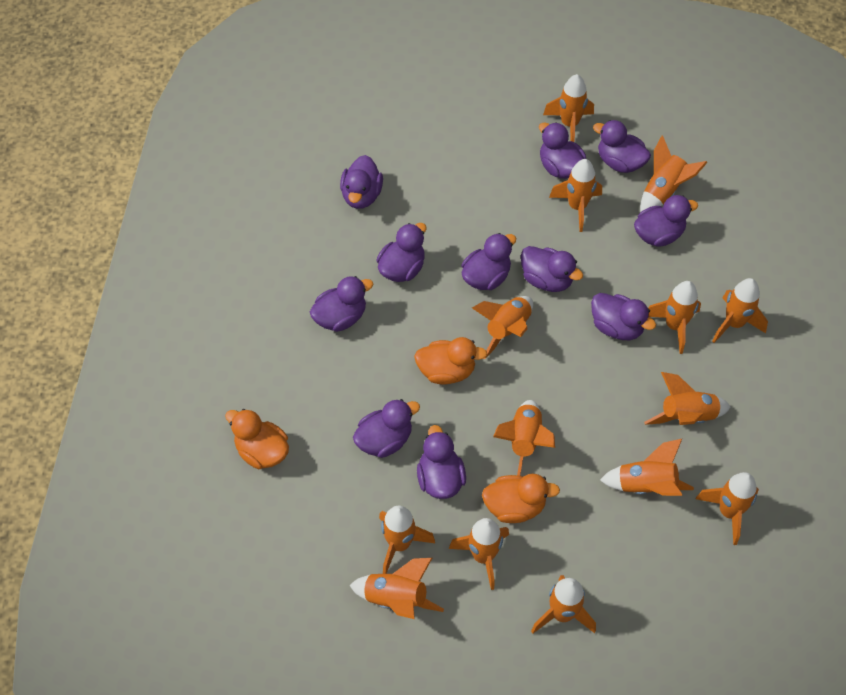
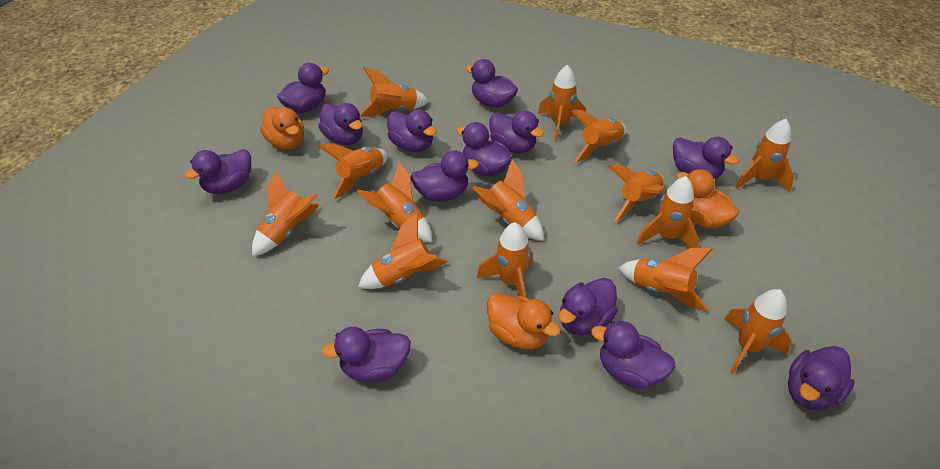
purple duck: [310,276,374,332] [340,155,383,209] [353,399,420,458] [376,223,426,282] [417,425,466,499] [461,233,516,290] [521,246,583,292] [539,122,586,179] [591,293,656,340] [593,120,651,173] [634,195,698,247] = 11 -> [184,149,251,194] [277,63,329,113] [318,103,363,145] [322,327,411,382] [387,109,437,152] [410,151,479,201] [457,122,513,177] [465,59,518,108] [489,111,544,153] [558,278,618,335] [591,321,676,389] [673,137,739,179] [788,346,855,411] = 13

